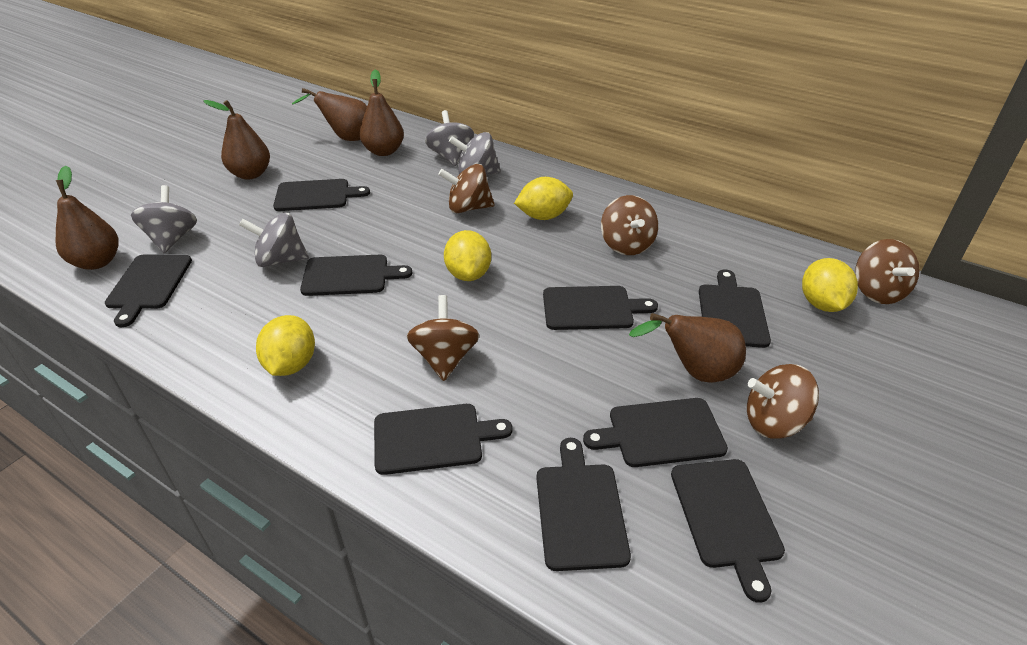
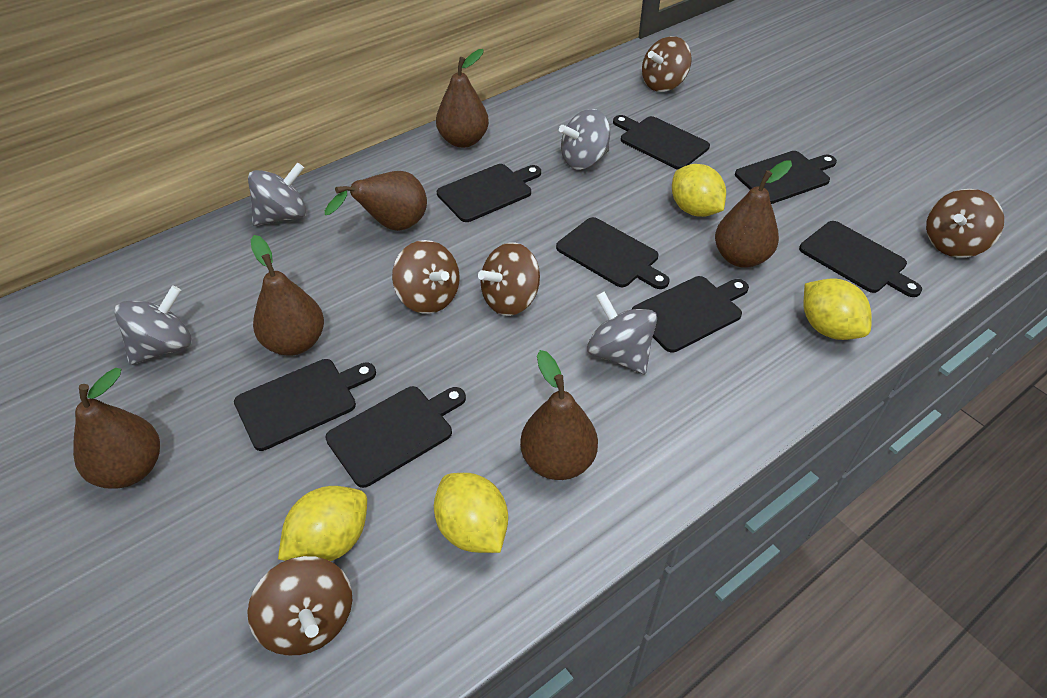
black cutting board: [105,255,192,327] [273,179,370,211] [300,255,412,296] [374,404,512,475] [537,438,631,571] [543,286,658,330] [583,398,728,467] [671,459,785,603] [699,269,771,348] = 9 -> [234,359,376,451] [325,386,466,488] [437,164,541,222] [556,217,669,289] [613,115,710,170] [632,276,749,353] [735,151,837,204] [799,221,922,297] = 8
brown pear: [55,166,119,270] [203,100,270,179] [292,88,367,141] [359,69,404,156] [629,313,746,383] = 5 -> [73,368,160,489] [251,235,324,355] [325,171,427,231] [436,49,489,148] [520,350,598,480] [715,160,792,268] = 6

